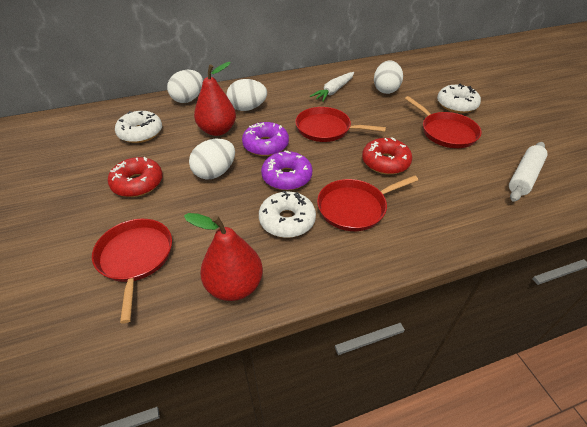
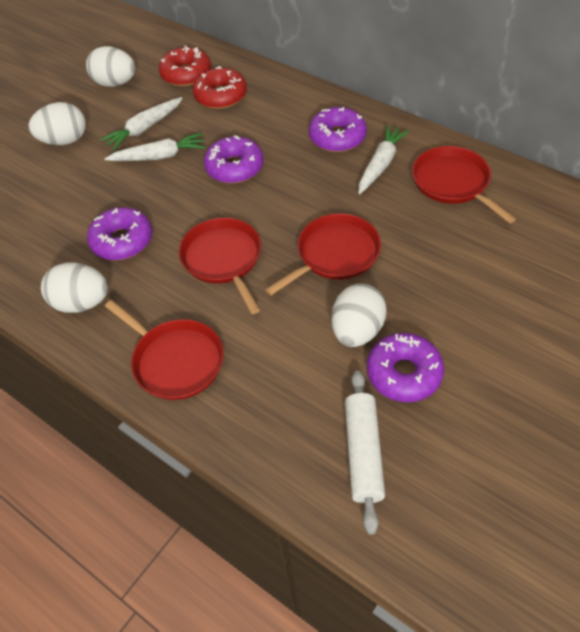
purple donut: [242,122,289,156] [261,151,313,190] = 2 -> [87,207,152,260] [204,135,263,183] [309,107,367,152] [367,333,444,402] = 4
red pear: [184,213,263,301] [194,62,236,136] = 2 -> none = 0
white carrot: [310,72,354,102] = 1 -> [100,97,183,150] [104,133,206,161] [359,125,410,194] = 3
white donut: [115,111,162,143] [259,190,316,238] [437,84,481,113] = 3 -> none = 0

